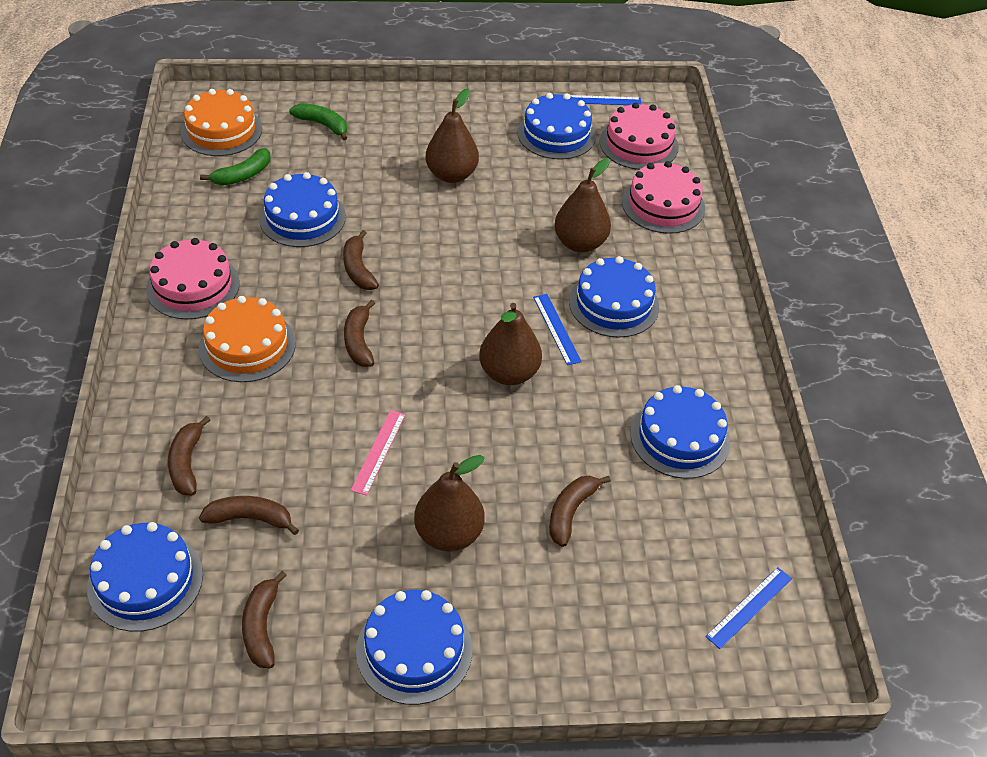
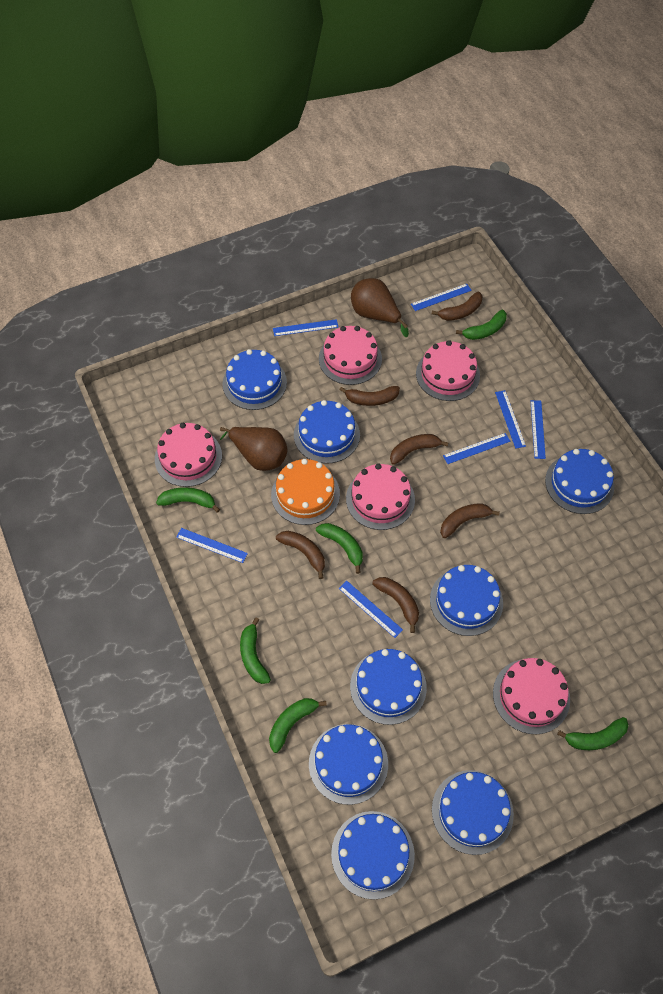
blue cake: [87,522,203,632] [259,172,346,247] [356,590,472,705] [517,93,596,160] [569,256,659,338] [630,385,730,479] = 6 -> [223,349,287,410] [294,400,360,464] [309,724,388,805] [331,811,415,899] [350,649,427,725] [430,565,503,636] [432,770,514,855] [545,449,614,514] = 8
blue ruler: [533,294,582,365] [570,95,641,105] [705,567,792,649] = 3 -> [176,528,248,563] [273,319,338,336] [339,581,403,638] [411,284,472,311] [443,433,510,464] [495,390,526,449] [531,400,546,459] = 7
brown pear: [414,455,485,552] [425,88,479,183] [479,303,542,385] [554,158,611,252] = 4 -> [220,427,288,471] [351,278,409,337] = 2
green banana: [200,148,271,185] [289,103,347,141] = 2 -> [156,487,220,513] [240,618,271,684] [269,698,327,753] [316,523,363,574] [456,310,507,340] [557,717,628,750] = 6
orange cake: [181,89,262,156] [199,296,296,382] = 2 -> [271,459,340,525] = 1
pink cake: [146,238,240,320] [600,102,679,170] [622,161,705,234] = 3 -> [155,423,222,487] [319,326,382,385] [346,464,415,530] [416,340,480,401] [493,658,570,734] = 5
pink ruler: [351,410,406,496] = 1 -> none = 0

